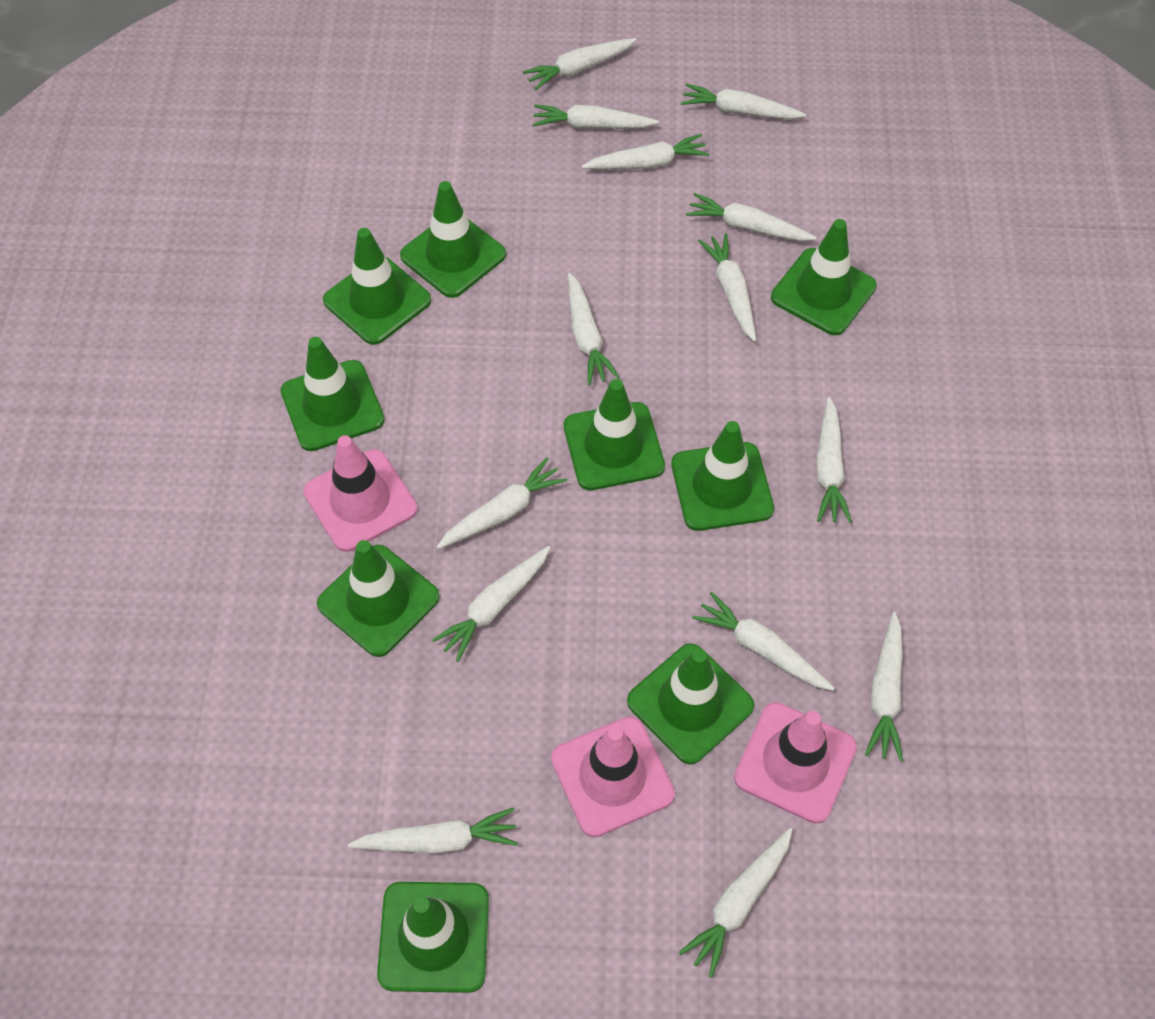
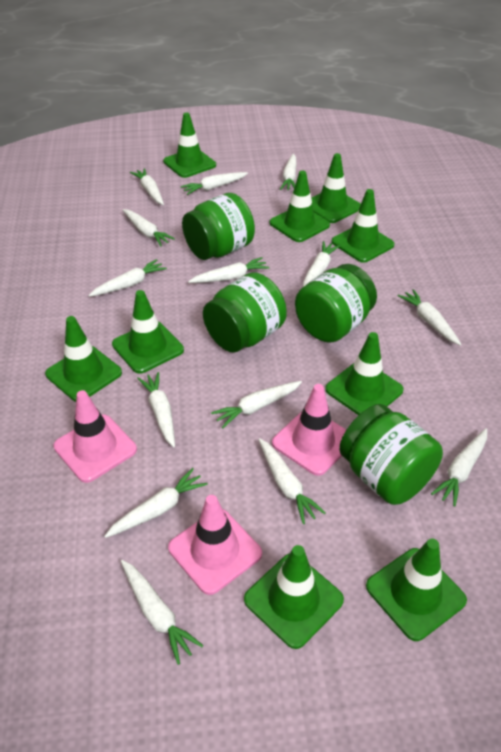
green jar: none = 0 -> [182,193,255,260] [203,272,287,353] [295,264,377,343] [339,404,443,505] = 4

